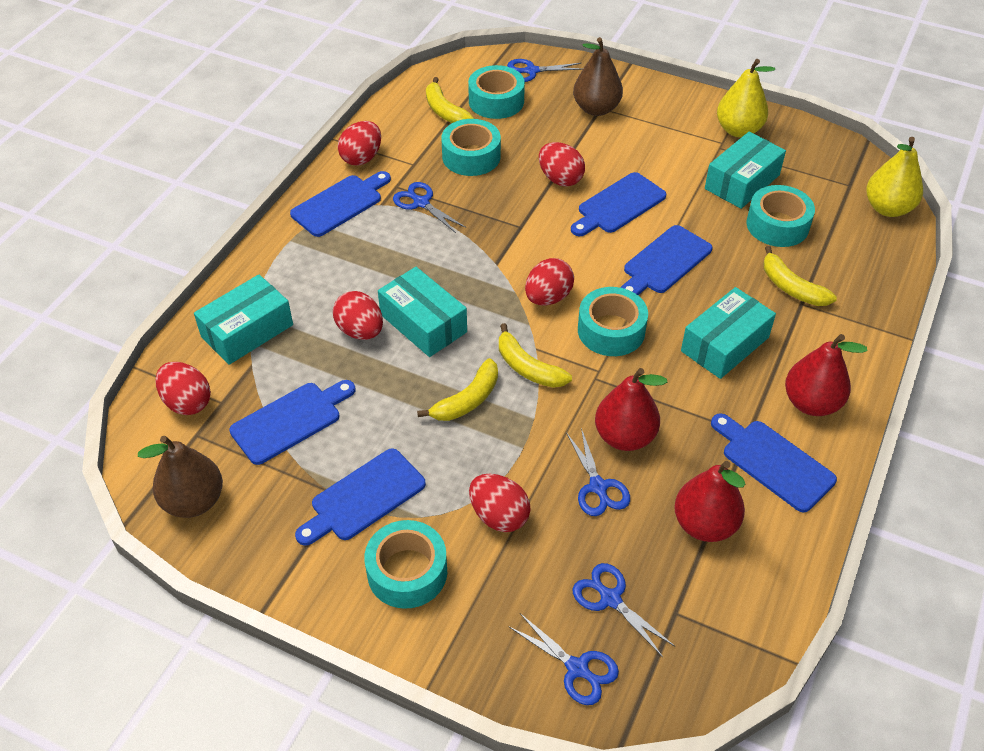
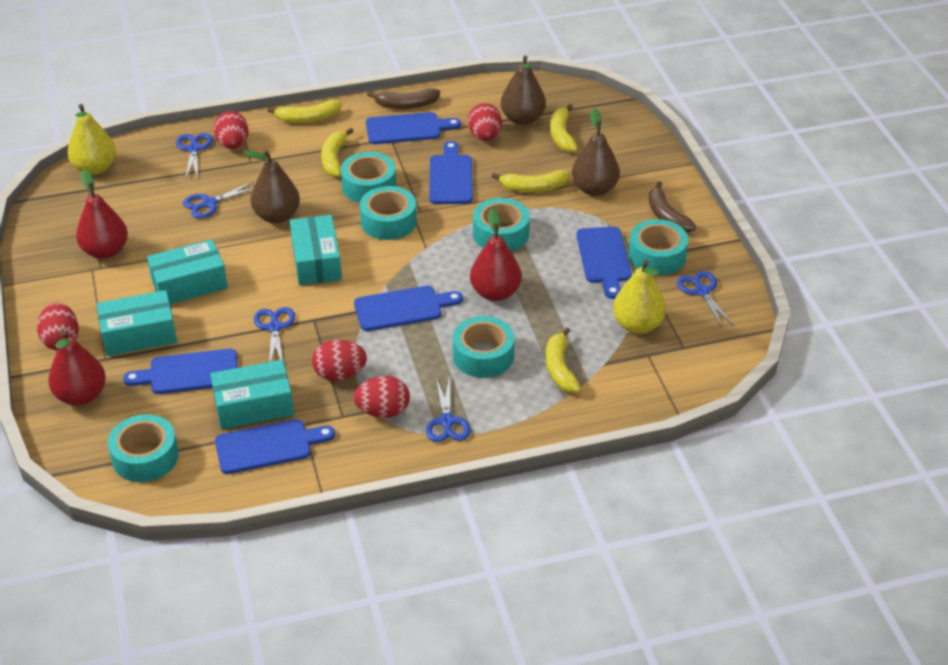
brown banana: none = 0 -> [367,88,440,109] [649,181,697,233] = 2
brown pear: [138,436,223,518] [573,37,623,116] = 2 -> [244,150,300,223] [501,56,546,125] [572,108,620,196] = 3
red egg: [155,362,211,415] [333,291,383,340] [338,121,381,166] [469,474,530,532] [525,258,574,306] [539,142,585,187] = 6 -> [37,302,79,350] [213,111,249,149] [312,340,367,381] [353,376,410,418] [468,103,502,141] = 5
turquoise tape: [364,520,447,609] [442,119,501,176] [468,65,525,119] [578,287,648,356] [746,185,815,247] = 5 -> [108,414,179,482] [341,152,396,203] [360,186,417,240] [452,316,515,378] [473,198,530,251] [629,219,688,275] = 6
yellow banana: [417,358,498,421] [426,77,474,123] [499,323,572,388] [763,246,837,306] = 4 -> [267,100,341,123] [321,128,354,177] [492,170,570,192] [546,327,581,393] [550,104,578,153] = 5

